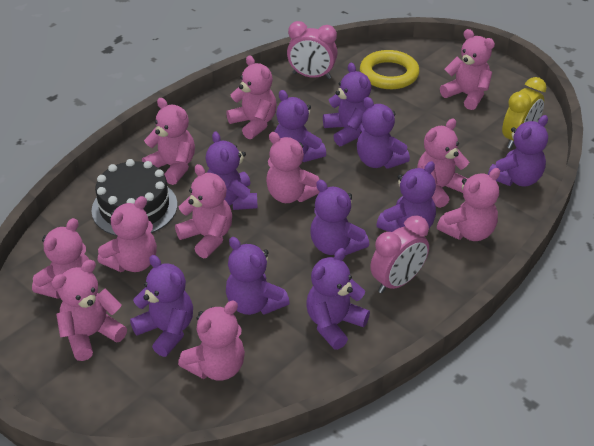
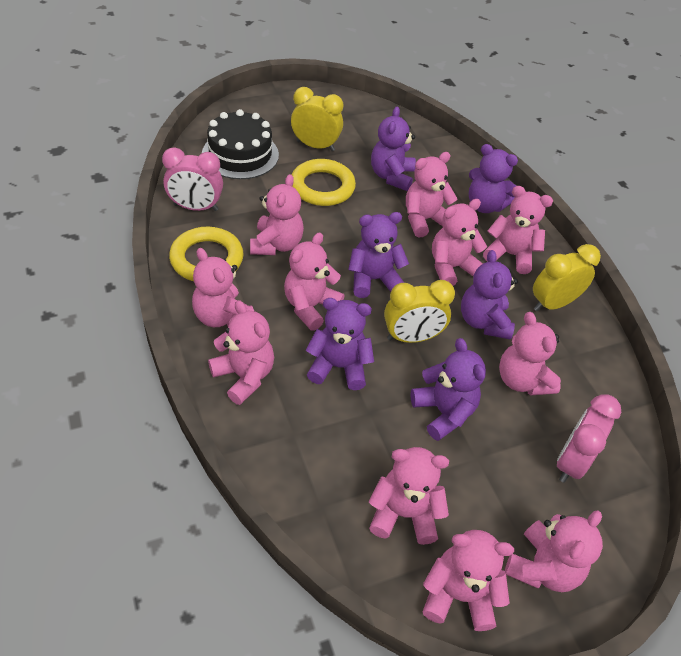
purple teddy bear: [130,255,193,357] [206,131,258,210] [226,237,290,315] [274,90,326,162] [306,248,370,350] [310,180,369,255] [323,63,371,146] [357,97,410,169] [376,161,436,232] [488,115,548,186] = 10 -> [306,298,374,390] [348,212,409,298] [371,106,416,191] [411,338,486,441] [461,250,518,340] [469,144,518,213] = 6
yellow clock: [502,77,547,149] = 1 -> [291,87,343,151] [384,280,455,343] [533,244,601,311] = 3
yellow ring: [360,50,420,89] = 1 -> [169,227,244,281] [292,159,356,206] = 2

